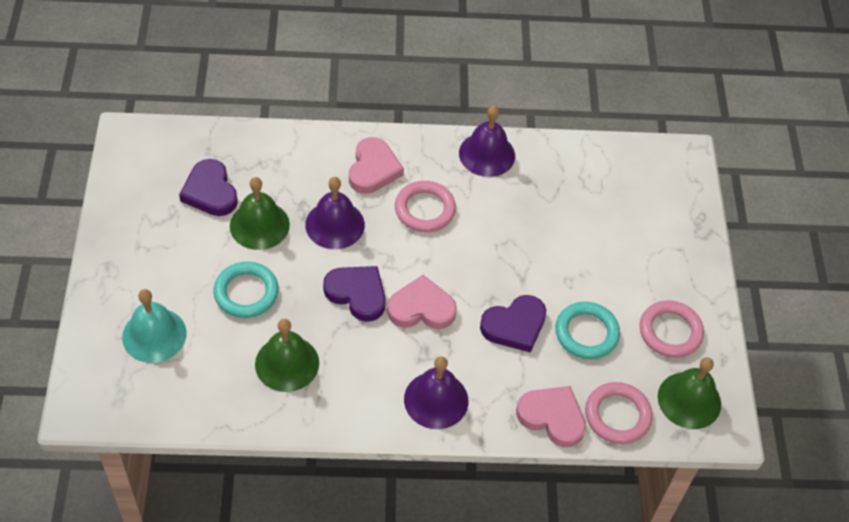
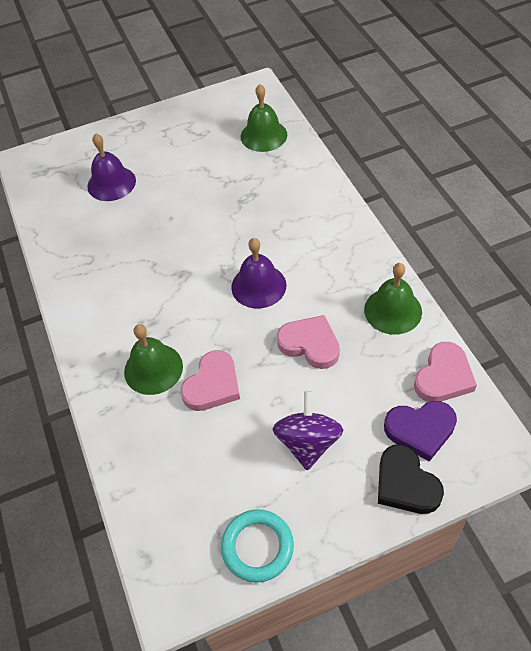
black heart: none = 0 -> [378,444,444,514] = 1
pink ring: [395,181,456,232] [585,382,653,444] [639,300,704,358] = 3 -> none = 0
purple bell: [305,177,365,249] [404,356,468,429] [459,105,515,177] = 3 -> [87,133,136,201] [231,238,286,308] = 2
purple heart: [179,159,238,216] [323,266,386,322] [480,295,546,353] = 3 -> [384,401,457,462] = 1
purple spinning top: none = 0 -> [272,391,343,470] = 1
turquoise bell: [122,289,187,363] = 1 -> none = 0
turquoise ring: [213,262,279,318] [555,302,620,359] = 2 -> [221,509,294,583] = 1

